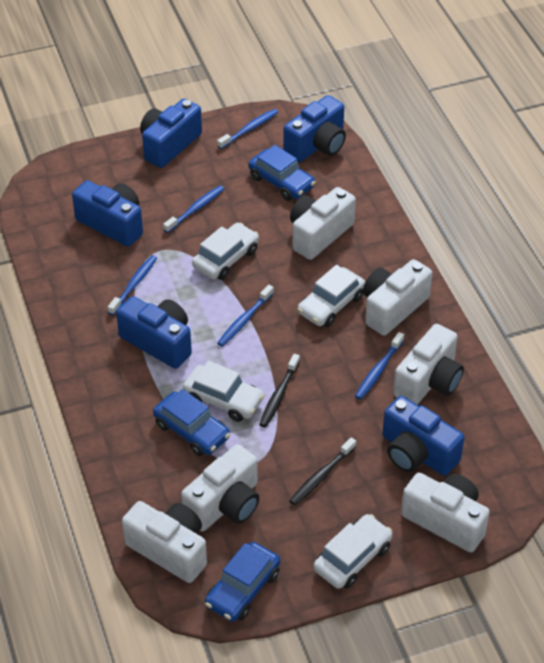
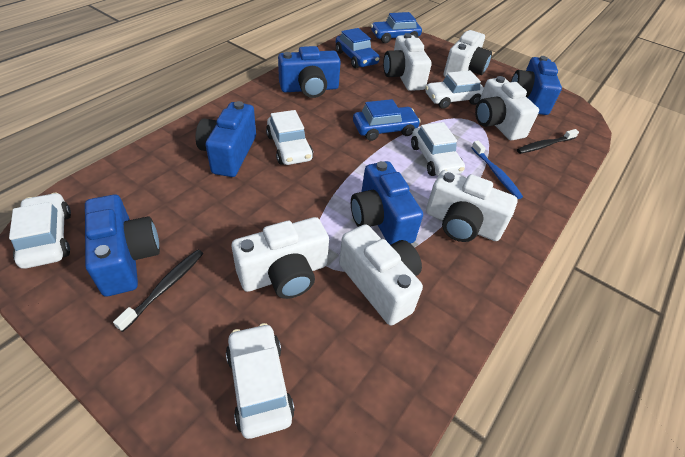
blue toothbrush: [108,255,157,315] [163,185,224,233] [217,109,278,149] [217,285,274,347] [355,332,404,400] = 5 -> [471,141,523,199] = 1
white car: [183,361,265,422] [192,223,259,280] [298,265,365,327] [313,514,392,589] = 4 -> [9,193,71,269] [226,323,295,439] [266,110,313,165] [411,122,465,176] [425,70,484,109] = 5

